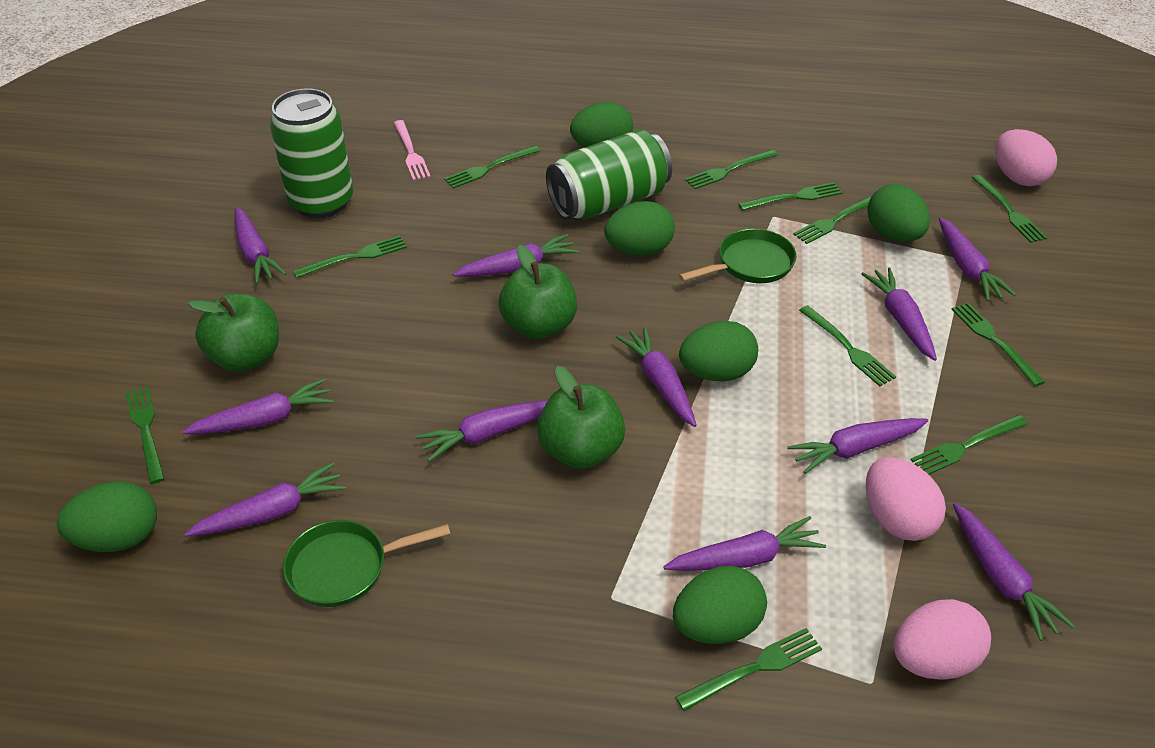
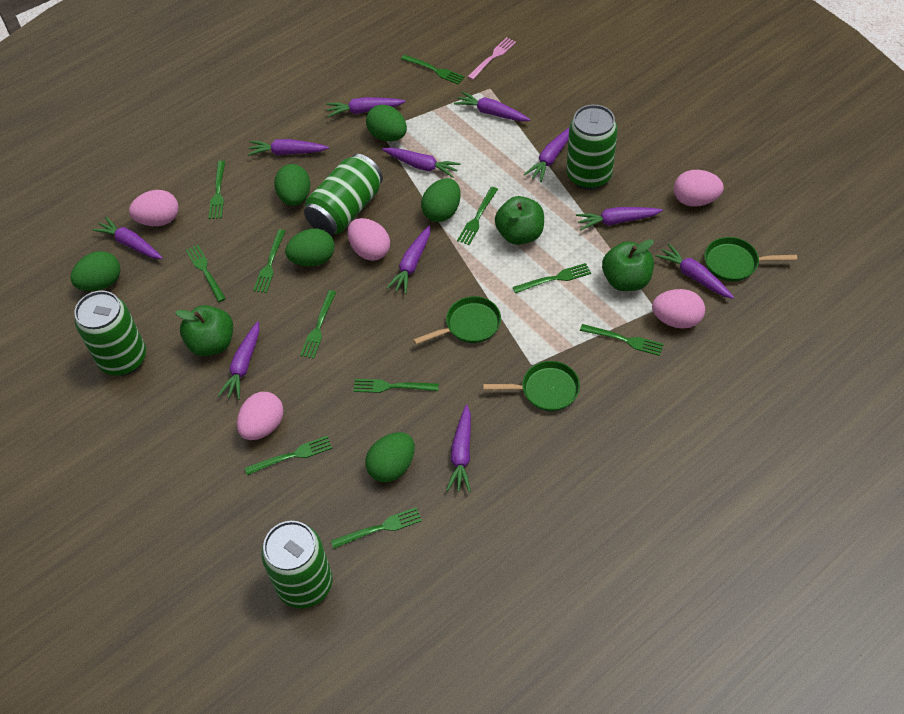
green can: [270,89,353,219] [546,129,672,220] = 2 -> [74,291,146,376] [261,521,333,608] [304,154,383,235] [566,105,618,190] = 4
green pan: [283,520,450,607] [679,229,796,283] = 2 -> [413,296,501,344] [483,361,580,411] [704,237,797,282] = 3
pink egg: [866,457,946,541] [894,599,991,679] [995,129,1057,186] = 3 -> [129,190,179,226] [237,392,284,440] [347,218,390,261] [652,289,705,329] [674,170,724,206] = 5

